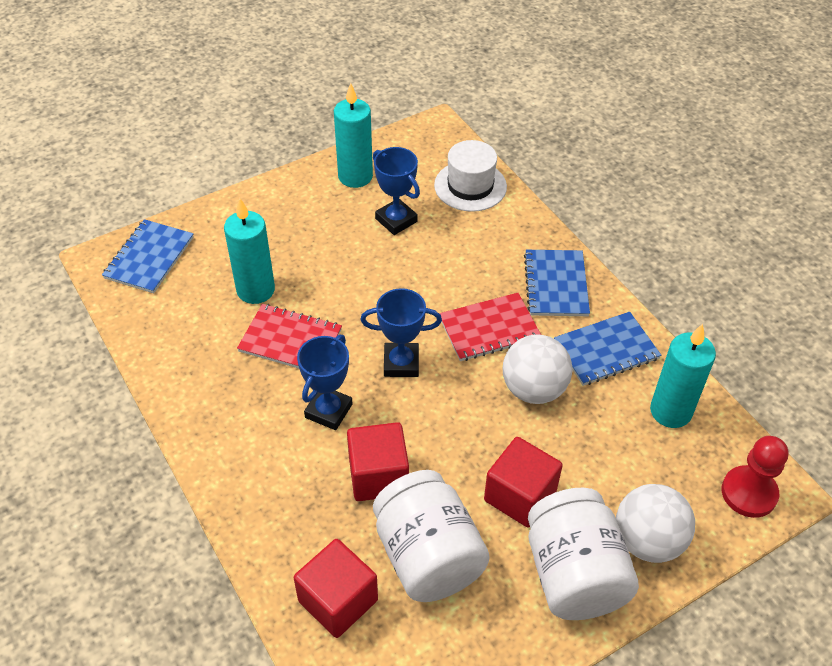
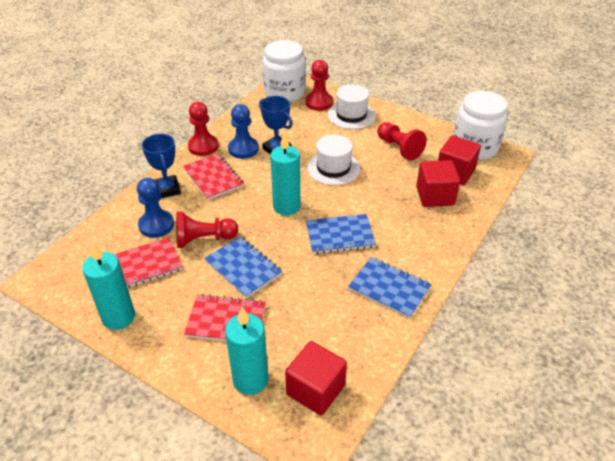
blue pawn: none = 0 -> [137,178,174,238] [228,104,259,159] = 2
blue trophy: [297,335,352,430] [360,288,442,377] [373,147,420,235] = 3 -> [142,134,181,198] [259,96,293,154] = 2
red notebook: [237,304,342,368] [439,293,541,361] = 2 -> [114,237,183,288] [183,153,244,200] [184,294,266,341] = 3
red pawn: [722,436,788,518] = 1 -> [176,212,238,248] [188,102,219,156] [305,60,333,111] [377,122,427,161] = 4
white ball: [503,334,573,404] [616,484,695,563] = 2 -> none = 0
white hat: [434,140,507,212] = 1 -> [307,135,360,185] [328,84,376,129] = 2

